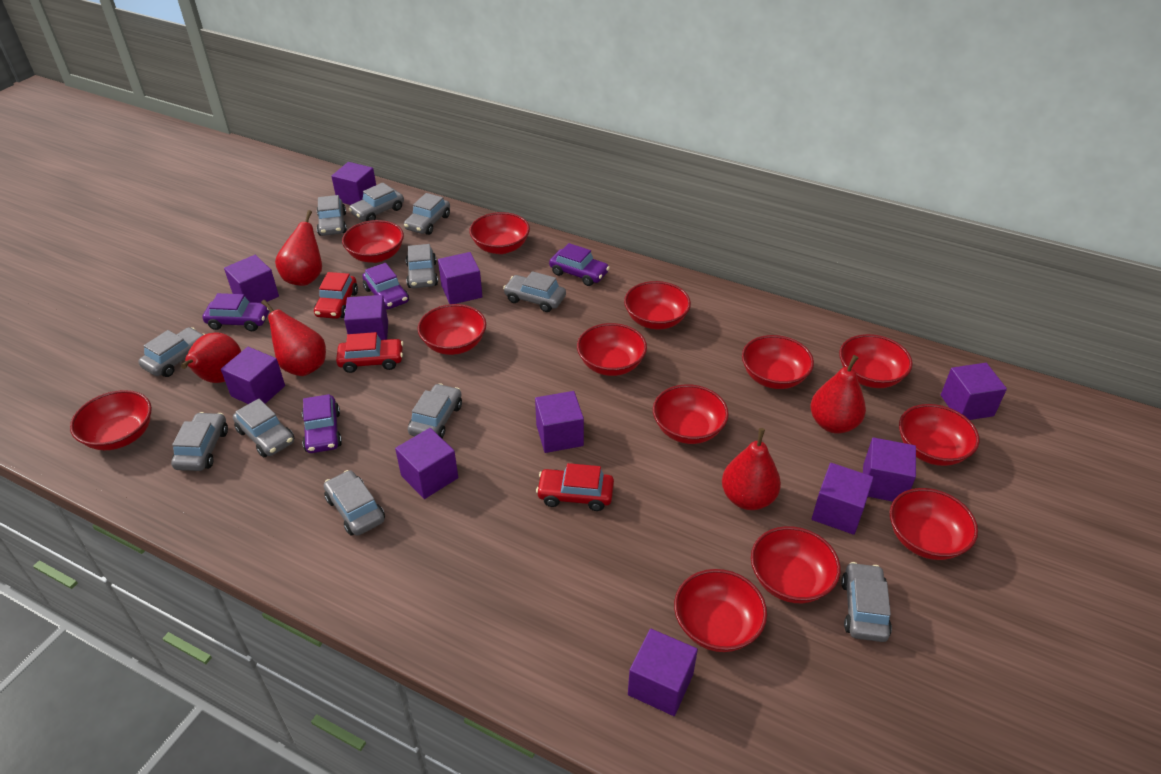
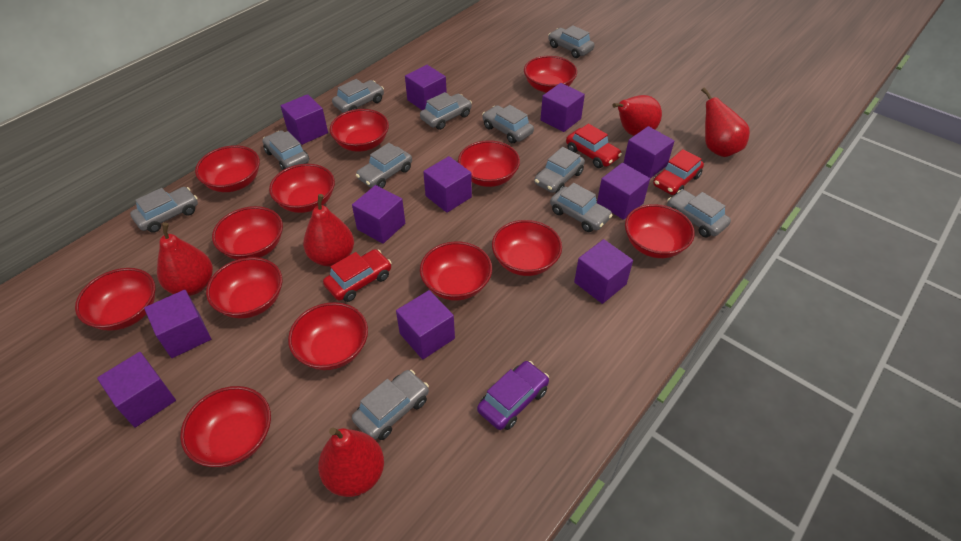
purple car: [203,293,269,331] [302,394,342,453] [362,263,409,310] [549,243,610,286] = 4 -> [477,361,549,430] = 1

